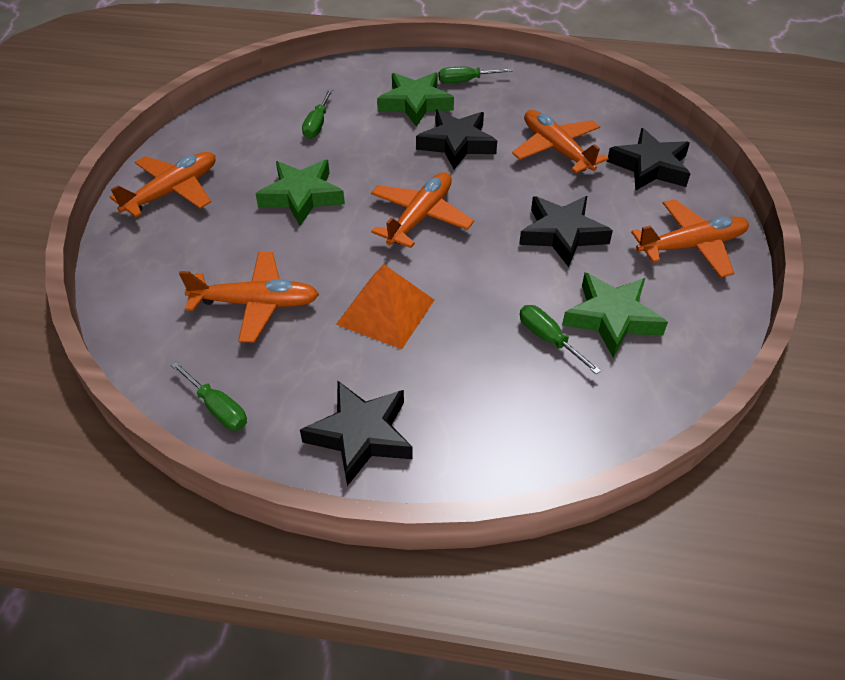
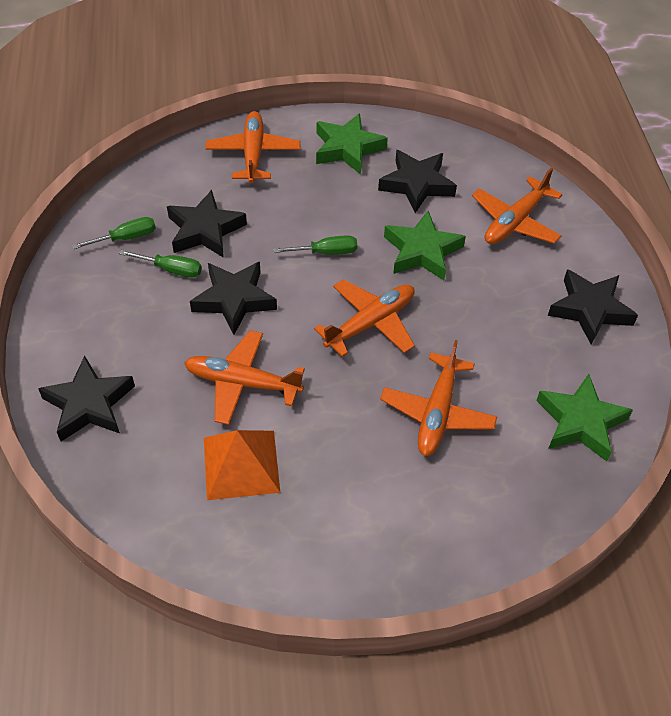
black star: [300,381,413,486] [416,110,497,169] [519,196,613,267] [607,128,691,191] = 4 -> [38,356,135,442] [167,190,247,258] [190,262,277,335] [378,150,457,213] [548,269,638,344] = 5
green screwdriver: [171,361,247,430] [302,89,333,139] [439,67,513,83] [520,305,601,374] = 4 -> [72,217,156,249] [119,250,202,278] [273,235,357,255] = 3

